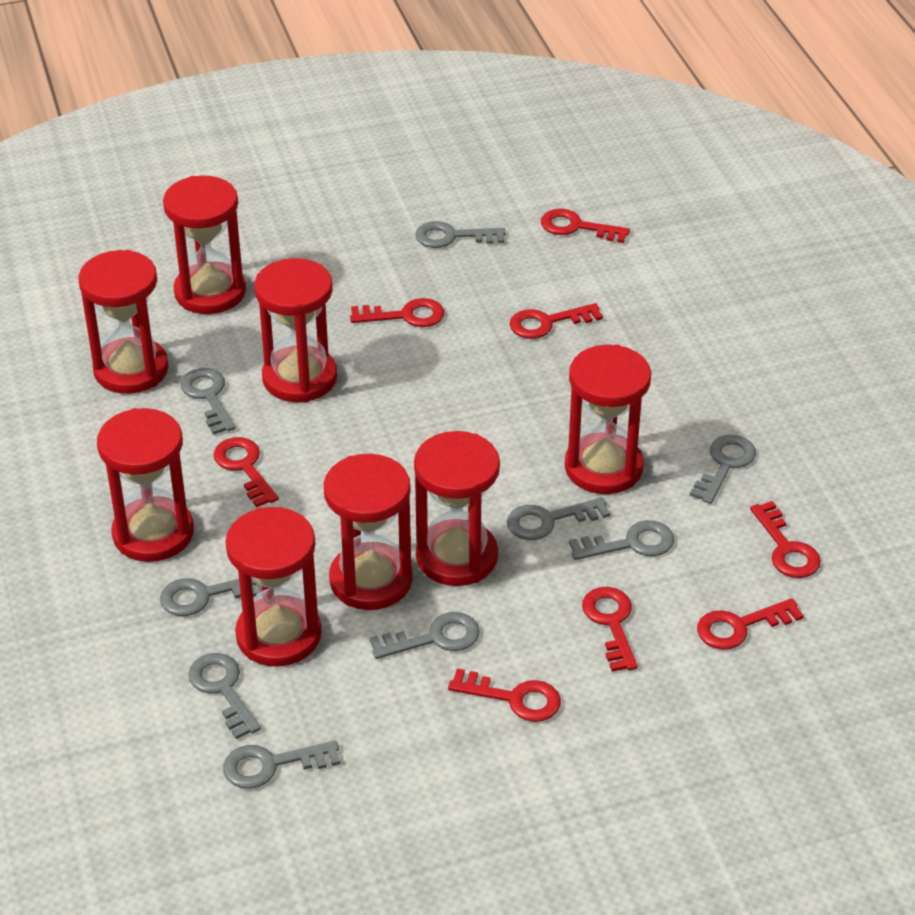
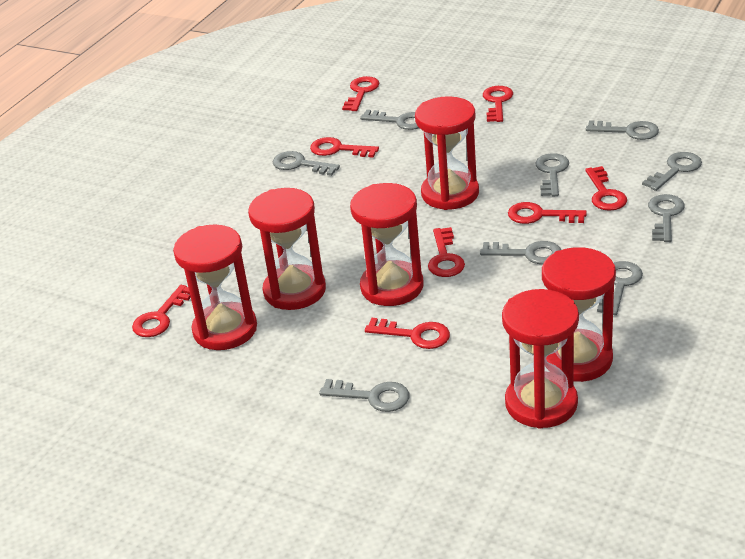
red hourglass: [78,250,169,394] [97,408,194,562] [163,176,246,314] [225,507,322,667] [254,258,337,402] [324,454,413,610] [414,431,500,586] [565,344,651,494] = 8 -> [173,225,257,350] [248,188,326,310] [350,183,424,306] [415,96,479,210] [502,289,579,429] [542,247,616,382] = 6

